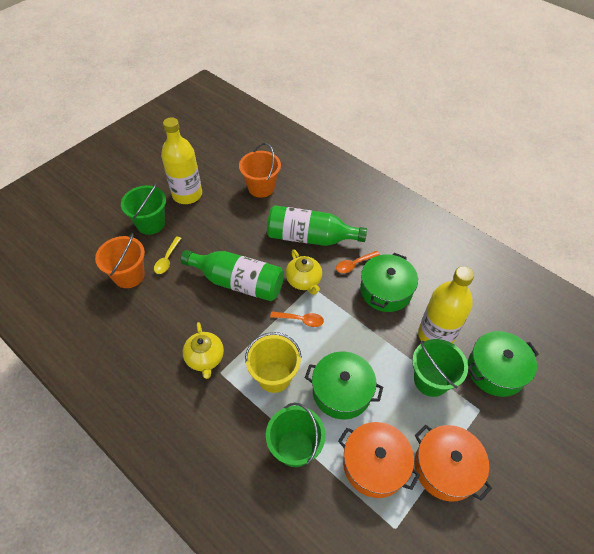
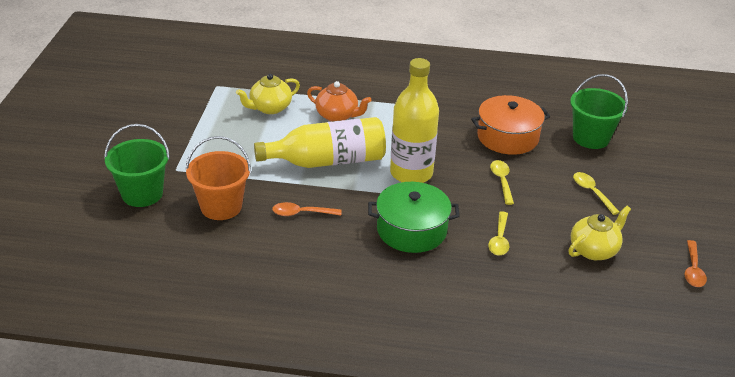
green bottle: [181,250,284,301] [267,205,367,246] = 2 -> none = 0
green bucket: [121,183,166,235] [266,403,326,467] [412,339,468,397] = 3 -> [104,124,170,207] [570,74,628,149] = 2
green pot: [305,351,383,419] [360,253,418,312] [468,331,539,397] = 3 -> [368,182,460,253] = 1
orange bucket: [95,233,145,288] [239,143,281,198] = 2 -> [185,136,251,220] = 1
orange pot: [338,422,420,498] [414,425,492,502] = 2 -> [471,95,550,155] = 1
orange teapot: none = 0 -> [307,81,371,122] = 1
yellow bucket: [245,332,302,393] = 1 -> none = 0
yellow spoon: [154,237,181,274] = 1 -> [488,211,509,256] [490,160,514,205] [573,172,620,215] = 3

